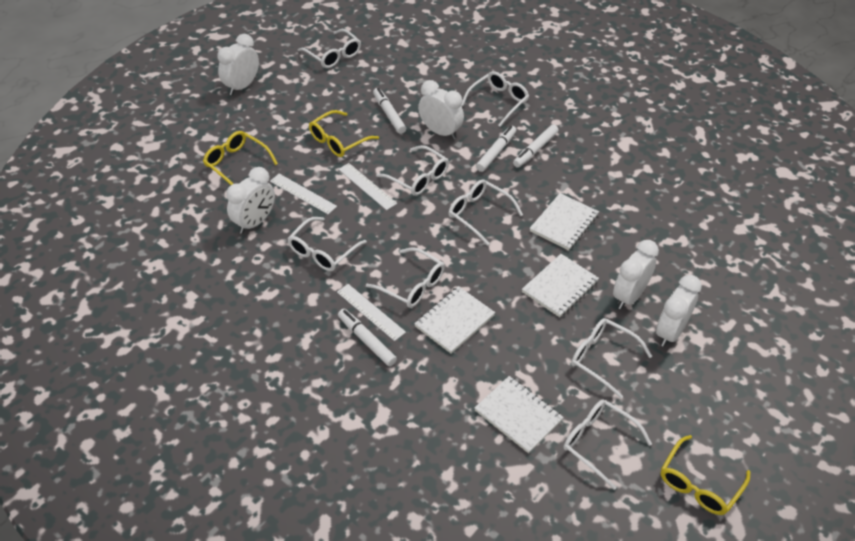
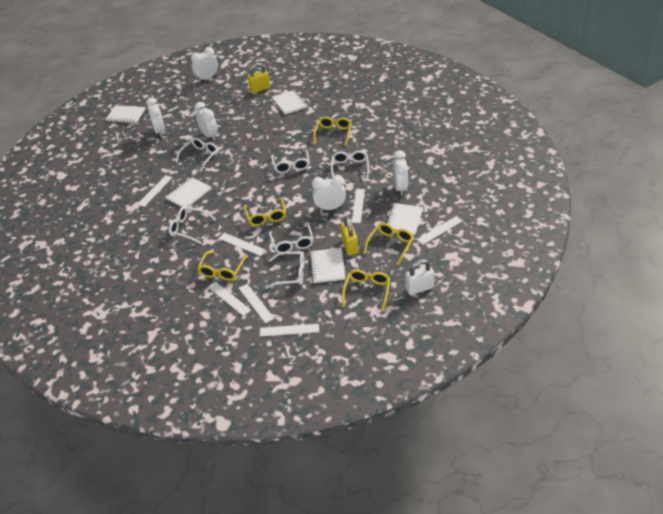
white glasses: [287,217,367,271] [298,29,361,68] [366,247,445,308] [377,145,449,196] [449,179,523,245] [461,71,529,127] [563,400,652,490] [571,318,652,398] = 8 -> [169,207,216,244] [175,138,219,172] [265,252,304,289] [269,224,313,253] [271,149,310,173] [331,150,369,180] = 6
white marker: [338,309,397,366] [373,88,406,134] [476,126,516,172] [513,124,559,168] = 4 -> none = 0
white notebook: [414,286,495,353] [475,376,564,453] [522,254,599,317] [530,193,599,250] = 4 -> [106,105,145,123] [166,177,212,207] [272,90,307,115] [310,248,346,283] [387,203,423,235] = 5
white padlock: none = 0 -> [405,259,434,295] = 1
white ruler: [270,174,337,214] [337,284,406,341] [338,163,397,210] = 3 -> [137,175,172,207] [208,282,251,316] [218,233,266,256] [239,284,275,323] [260,324,319,336] [351,189,365,223] [417,216,463,245] = 7
yellow glasses: [203,131,278,185] [309,110,379,157] [661,435,750,515] = 3 -> [197,251,248,281] [244,198,286,226] [313,117,352,146] [342,270,390,311] [364,223,414,265] = 5
yellow padlock: none = 0 -> [248,63,270,93] [341,216,358,255] = 2

